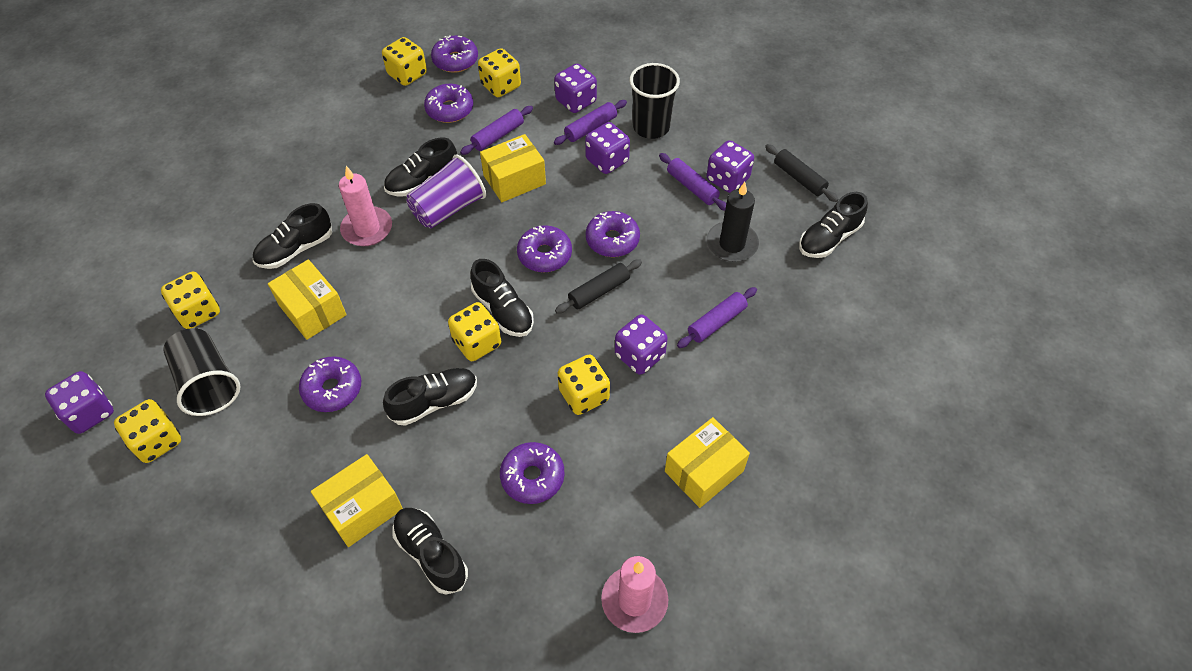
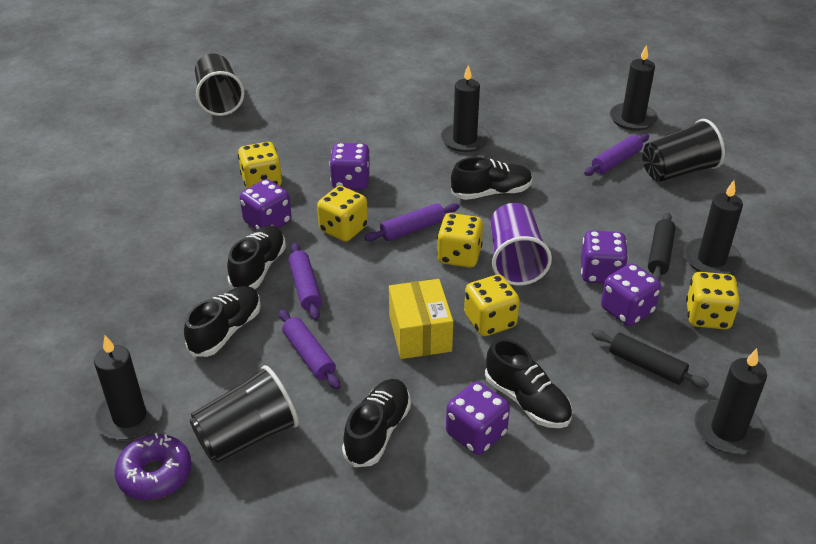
black candle: [707,182,759,262] = 1 -> [94,335,163,440] [441,65,490,152] [610,45,658,131] [684,180,743,274] [694,348,767,454] = 5
black cup: [163,328,241,416] [629,63,680,139] = 2 -> [190,365,299,463] [195,53,244,116] [642,119,725,182] = 3
black shoe: [253,203,332,269] [383,368,477,426] [384,138,457,196] [392,508,468,595] [471,259,534,337] [799,192,868,258] = 6 -> [184,286,261,357] [227,225,286,289] [342,379,411,467] [451,157,533,200] [485,339,572,428] = 5
pink candle: [339,166,392,246] [601,556,668,633] = 2 -> none = 0
purple donut: [299,356,361,412] [424,84,473,123] [431,36,478,73] [500,442,565,504] [517,225,572,273] [586,211,640,257] = 6 -> [114,433,192,500] = 1
yellow box: [268,259,347,340] [311,454,403,547] [480,134,546,202] [665,417,750,508] = 4 -> [389,279,453,359] = 1
yellow dice: [114,399,181,463] [161,272,220,329] [382,37,427,86] [448,302,501,361] [478,48,521,97] [558,354,610,415] = 6 -> [238,142,282,188] [317,186,368,242] [437,213,483,268] [464,275,520,336] [686,272,740,329] = 5

